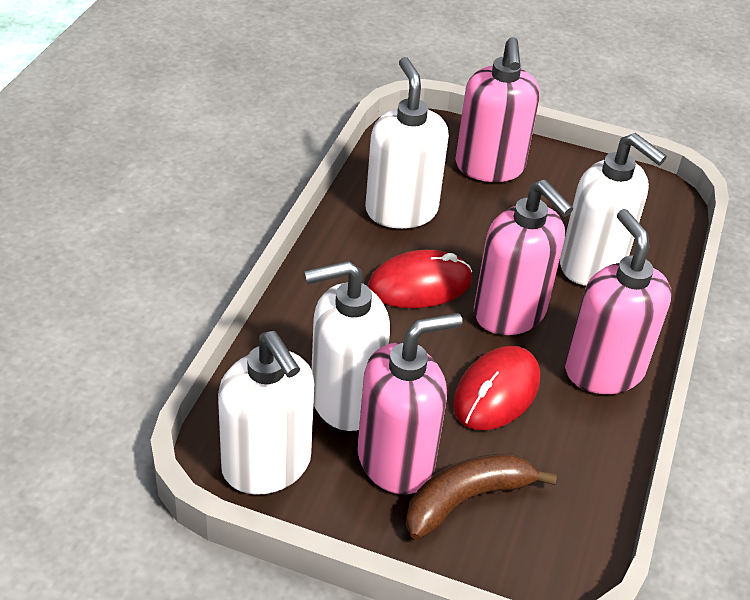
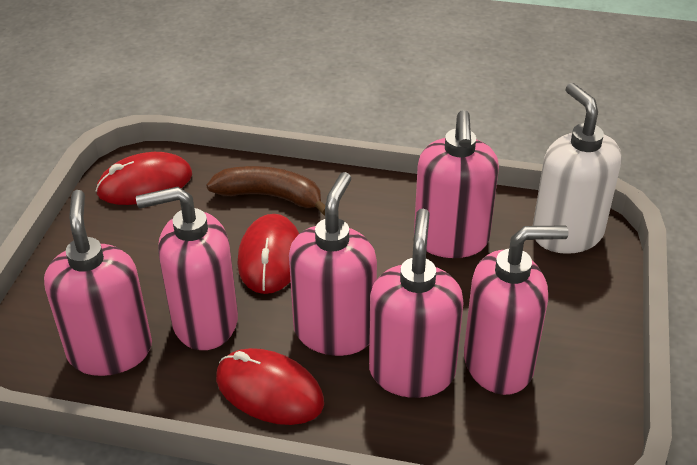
pink soap dispenser: [357,313,463,494] [455,37,540,182] [474,180,573,335] [565,209,672,394] = 4 -> [44,190,152,376] [136,187,238,350] [289,172,377,356] [369,209,464,398] [414,110,499,258] [464,225,569,395] = 6
red mouse: [367,250,472,308] [453,346,540,430] = 2 -> [96,152,192,205] [216,348,324,425] [237,214,299,294] = 3
white soap dispenser: [218,331,314,495] [304,261,390,431] [365,57,449,229] [560,133,667,286] = 4 -> [533,83,622,254] = 1

